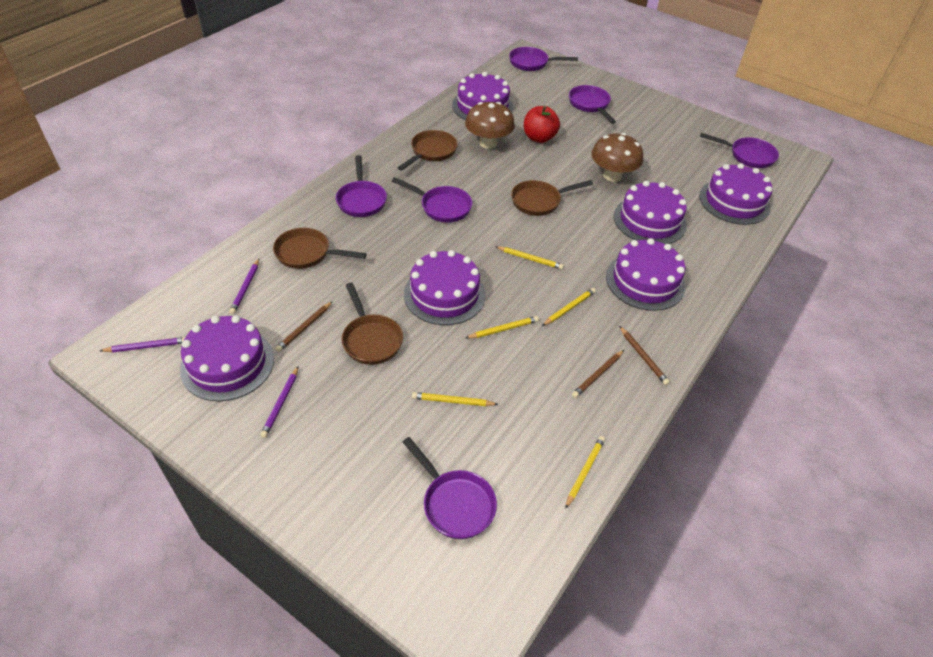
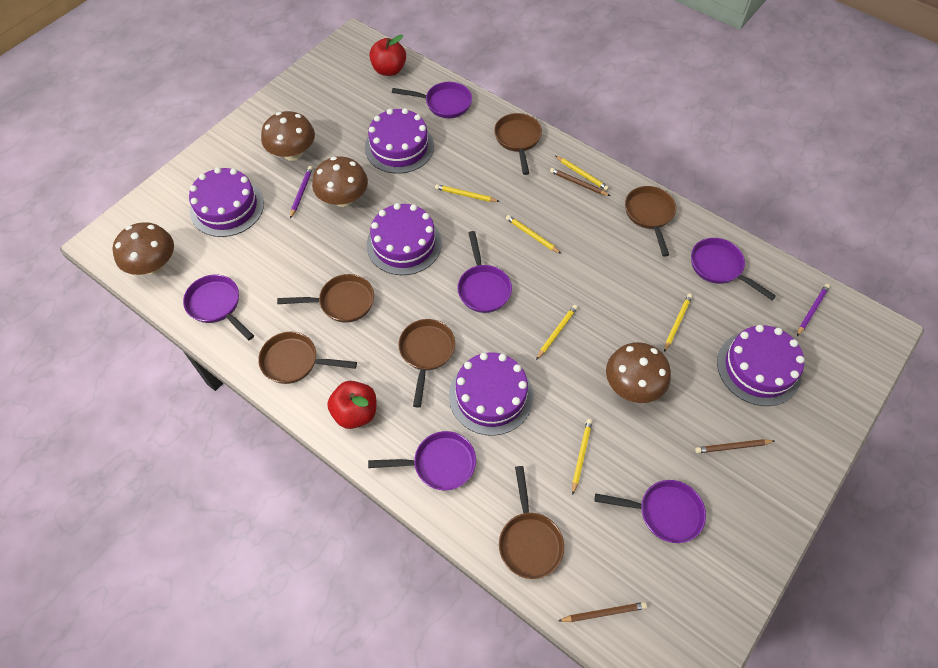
brown mushroom: [465,102,515,149] [591,133,643,182] = 2 -> [112,222,174,275] [261,111,315,161] [312,157,368,207] [606,342,671,403] = 4
brown pan: [273,228,366,269] [342,283,403,365] [397,130,458,171] [511,180,593,216] = 4 -> [258,332,357,384] [277,274,374,323] [398,319,455,408] [494,113,542,175] [499,466,564,579] [625,186,676,257] = 6
purple cake: [180,315,274,401] [404,250,485,325] [452,72,513,120] [606,238,685,311] [614,181,687,244] [699,163,773,225] = 6 -> [189,167,264,237] [365,108,434,174] [367,203,442,275] [449,352,533,436] [717,325,805,406] = 5
purple pencil: [100,337,185,352] [229,259,259,314] [260,367,298,438] = 3 -> [290,166,313,219] [797,284,830,336] = 2
red apple: [524,106,560,143] = 1 -> [327,381,376,429] [369,35,406,76] = 2
yellow pencil: [412,392,498,406] [466,316,539,338] [495,246,564,269] [542,288,596,326] [565,436,605,509] = 5 -> [435,184,500,202] [506,215,561,254] [536,305,578,360] [555,156,609,191] [572,419,593,495] [664,294,692,352] = 6

